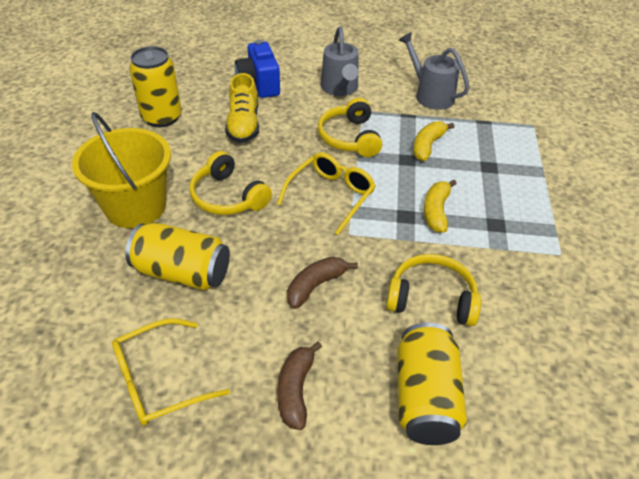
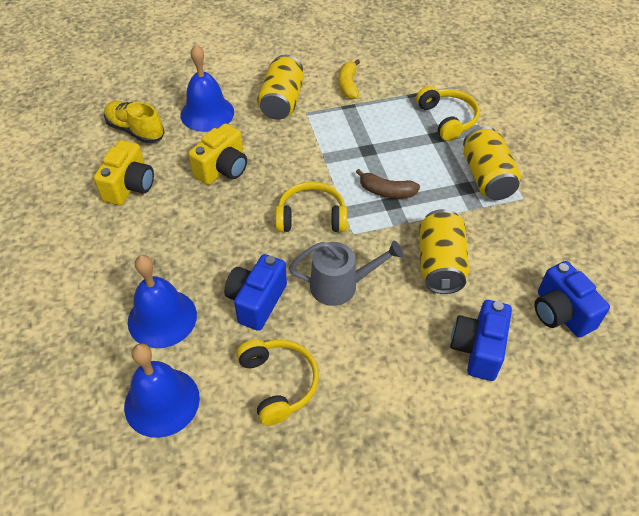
blue bell: none = 0 -> [124,343,200,438] [128,255,197,348] [180,44,234,132] = 3
blue camera: [235,40,280,98] = 1 -> [224,254,287,331] [450,300,512,381] [535,261,610,338] = 3
brown banana: [277,341,322,430] [287,257,358,309] = 2 -> [356,169,420,199] = 1
grey watering can: [321,26,359,96] [399,32,470,110] = 2 -> [289,241,403,306] = 1
yellow banana: [413,121,454,161] [424,180,457,233] = 2 -> [339,59,360,99] = 1
yellow bucket: [72,112,171,228] = 1 -> none = 0
yellow camera: none = 0 -> [94,140,154,205] [188,123,247,185] = 2
yellow glasses: [112,318,230,426] [277,153,376,235] = 2 -> none = 0

